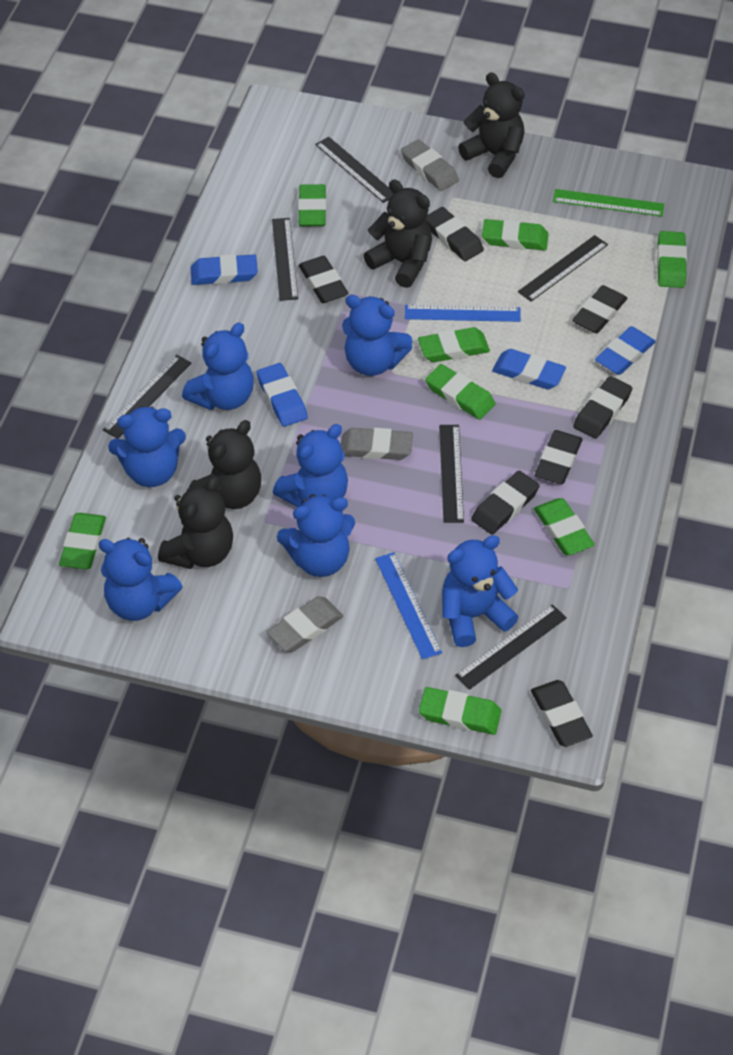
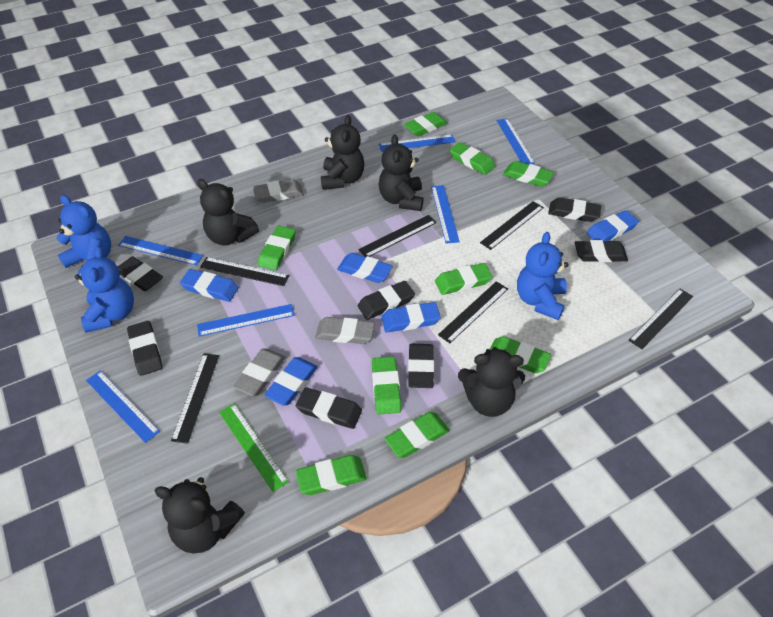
black teddy bear: [158,476,233,569] [189,420,261,509] [363,180,432,288] [458,72,525,178] = 4 -> [155,477,245,554] [197,179,259,246] [321,115,364,190] [378,134,423,211] [458,347,525,417] = 5
blue eraser: [191,254,258,285] [257,363,308,427] [492,349,566,389] [595,326,656,375] = 4 -> [180,269,239,302] [264,357,318,406] [337,253,393,283] [381,302,441,333] [587,210,639,241] = 5
blue ruler: [375,552,442,660] [405,305,521,322] = 2 -> [86,371,160,443] [118,236,203,265] [197,304,295,337] [379,134,455,152] [431,185,460,244] [496,118,535,164] = 6
blue teddy bear: [98,538,183,621] [108,406,186,487] [182,322,254,410] [273,424,348,507] [277,494,355,577] [342,295,412,376] [442,535,519,647] = 7 -> [56,195,111,275] [75,246,134,333] [517,232,569,320] = 3
green eraser: [59,513,106,569] [298,184,326,226] [418,327,490,362] [419,687,501,735] [425,364,495,420] [482,219,548,251] [534,498,595,555] [657,231,687,288] = 8 -> [258,226,296,270] [296,455,367,495] [372,357,401,414] [384,412,450,458] [404,112,447,136] [435,263,492,295] [450,142,495,175] [490,336,551,373] [503,161,554,187] = 9

